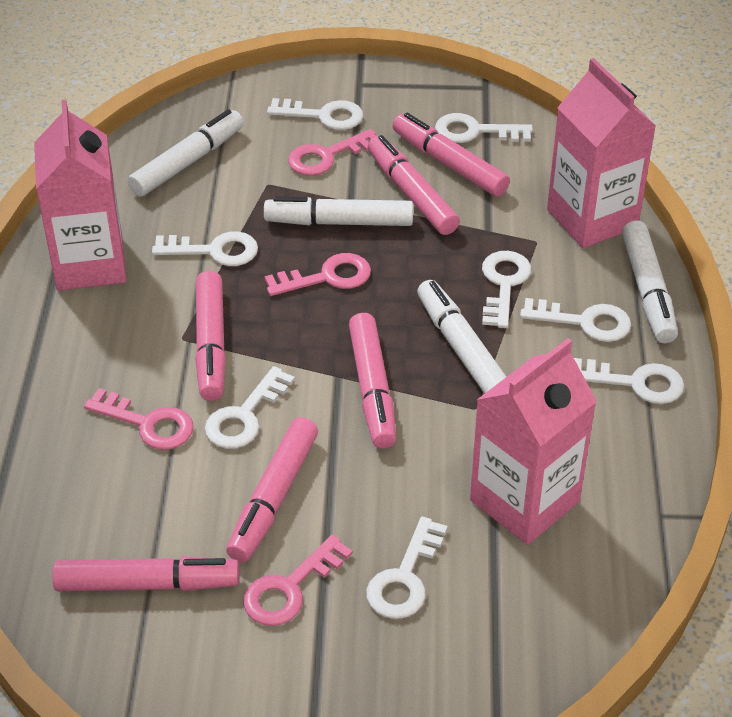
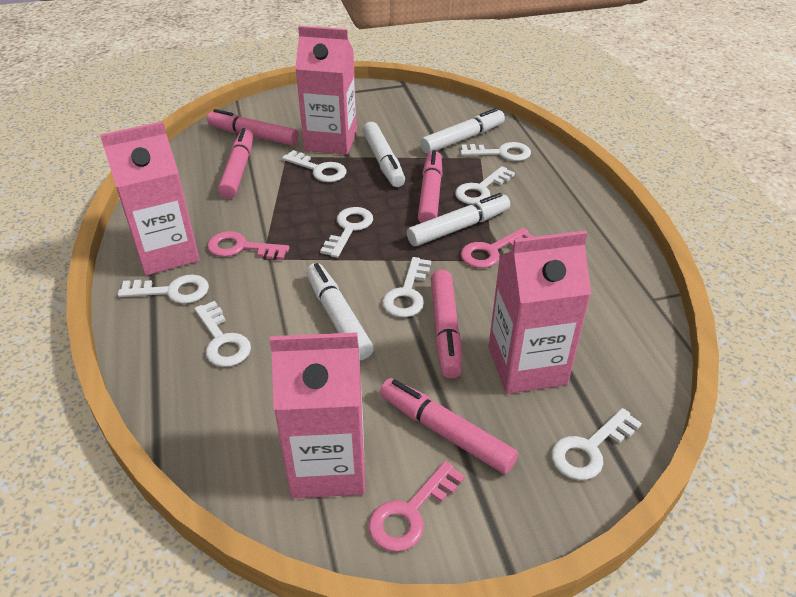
pink carton: [34,100,126,291] [470,338,597,545] [547,58,656,248] = 3 -> [100,121,200,276] [270,332,365,498] [295,26,357,155] [489,231,591,394] = 4
pink key: [84,388,194,450] [243,534,353,626] [265,253,371,296] [288,129,376,176] = 4 -> [207,231,290,260] [369,461,465,552] [461,228,534,268] = 3
pink marker: [52,556,239,591] [195,271,226,401] [226,417,318,562] [349,313,396,448] [368,135,460,235] [393,113,510,197] = 6 -> [207,109,298,146] [218,128,253,199] [380,378,518,474] [418,150,442,223] [431,270,462,378] = 5

